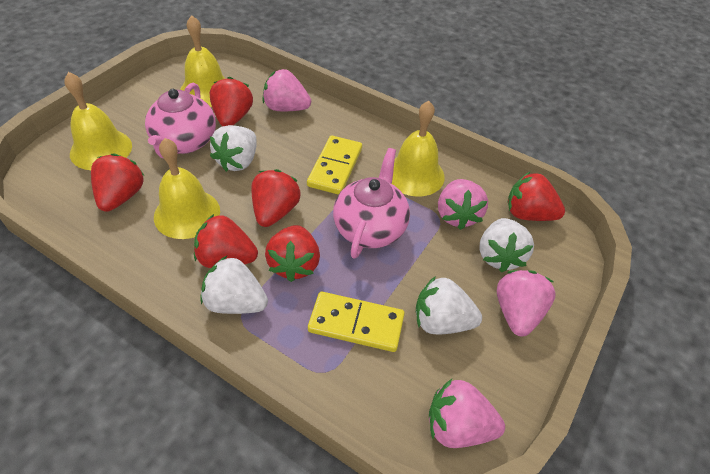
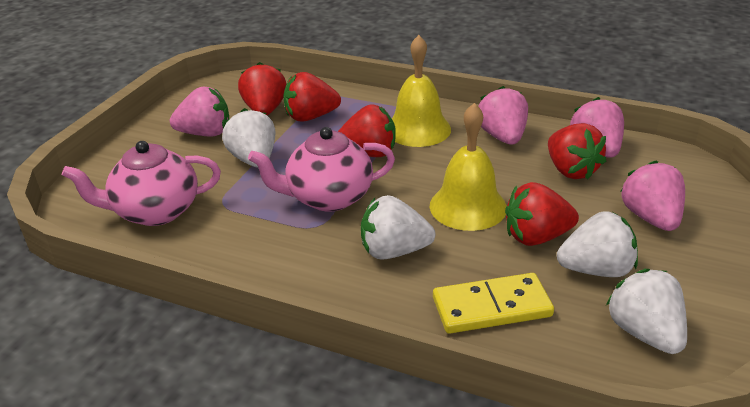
red strawberry: [91,153,145,212] [194,214,258,268] [210,77,253,126] [251,169,300,227] [265,225,320,282] [508,172,565,221] = 6 -> [238,62,287,115] [283,72,341,122] [338,104,396,157] [505,182,579,246] [548,123,606,180] = 5
yellow bell: [64,72,132,170] [154,138,220,239] [180,15,226,107] [392,101,445,197] = 4 -> [391,35,451,147] [430,103,507,231] = 2
yellow domino: [307,136,362,195] [308,292,405,352] = 2 -> [433,273,554,334] = 1

